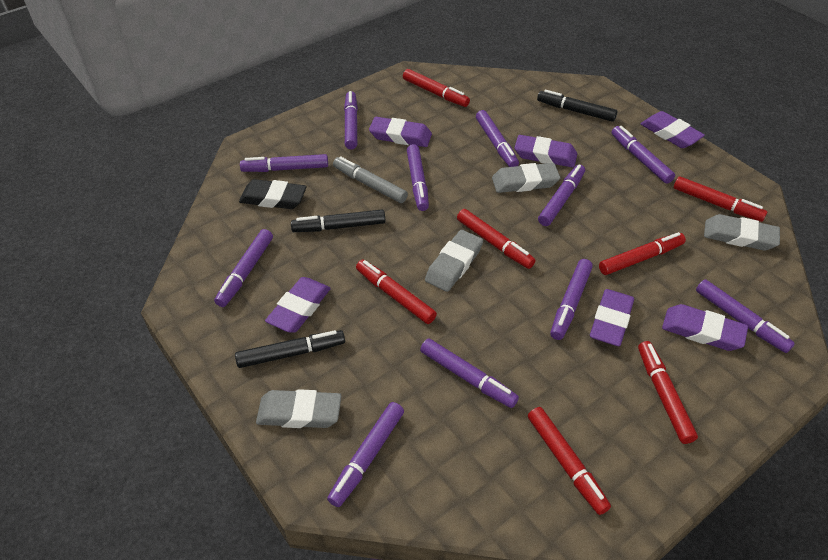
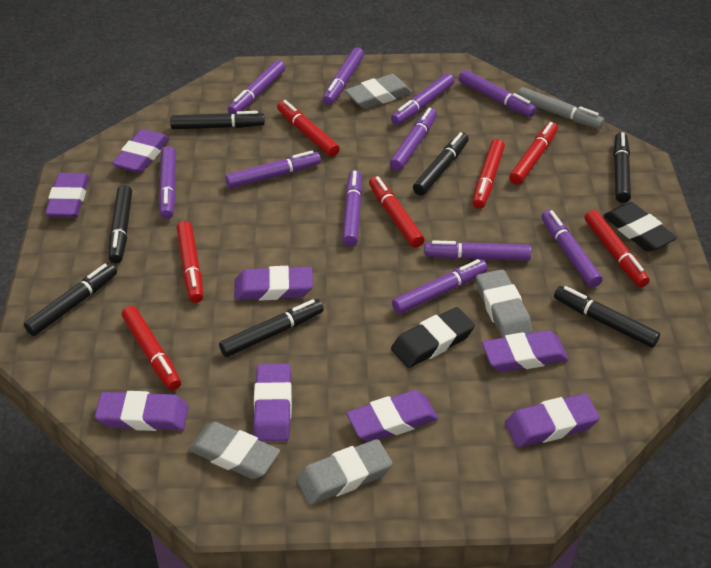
black eraser: [239,179,307,209] = 1 -> [391,307,475,368] [603,202,677,252] = 2
black marker: [235,330,345,368] [291,209,385,232] [537,90,617,122] = 3 -> [24,263,117,336] [109,185,132,263] [170,111,265,129] [219,299,324,357] [413,132,469,196] [554,286,660,348] [613,132,631,203] = 7
purple eraser: [265,277,331,333] [369,117,432,147] [514,135,577,168] [590,289,634,346] [640,111,705,148] [662,304,748,351] = 6 -> [45,173,89,217] [95,391,189,431] [112,129,169,173] [234,266,313,301] [254,364,292,442] [346,390,438,442] [482,330,568,372] [505,394,600,447] = 8

